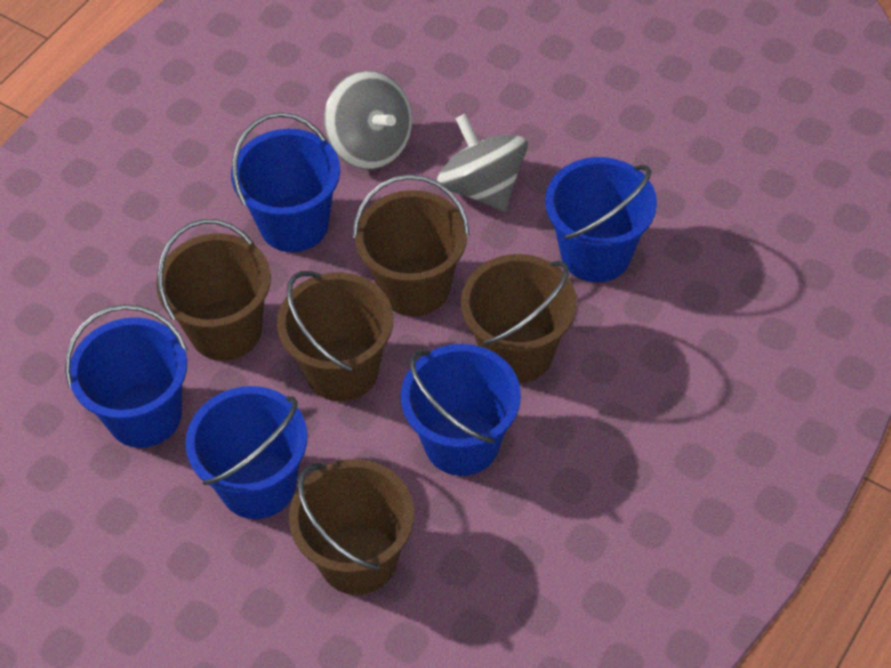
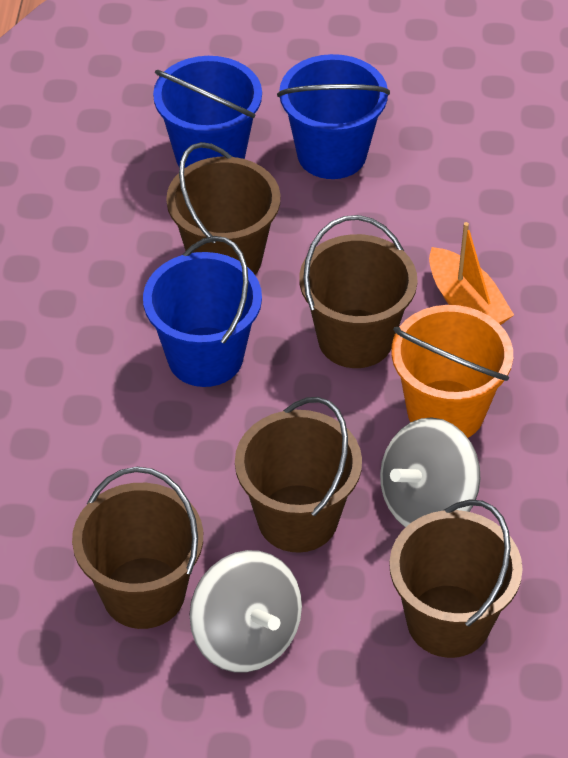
blue bucket: [65,304,188,448] [185,386,307,519] [231,112,340,252] [401,344,521,476] [545,157,657,282] = 5 -> [143,236,262,387] [153,56,262,168] [277,54,390,179] = 3
orange boat: none = 0 -> [429,222,514,325] = 1
orange bucket: none = 0 -> [391,305,513,438] = 1

